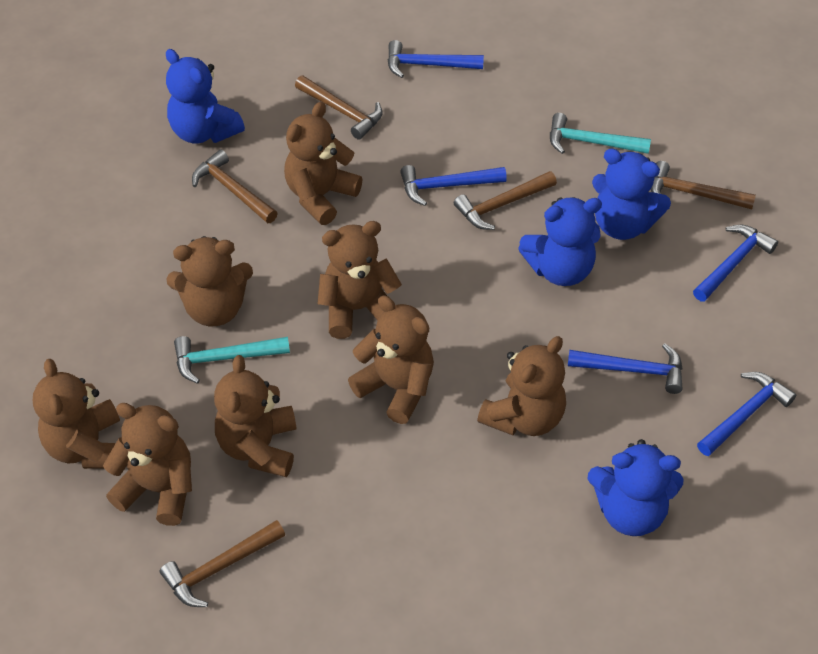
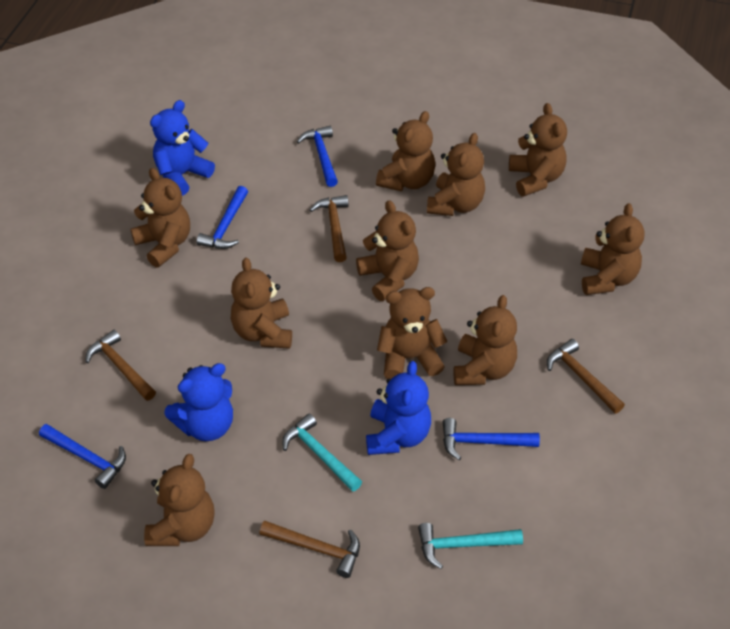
blue hammer: [388,40,484,78] [400,165,507,206] [568,344,683,394] [693,225,778,302] [697,372,796,456] = 5 -> [39,424,126,489] [197,186,248,249] [297,126,338,187] [443,418,540,460] = 4
blue teddy bear: [166,49,245,144] [518,197,602,286] [588,439,684,536] [592,148,671,240] = 4 -> [150,100,215,196] [164,363,233,441] [366,361,431,455] = 3
brown hammer: [160,520,285,607] [192,150,278,223] [295,75,382,140] [454,171,557,230] [651,161,756,209] = 5 -> [85,330,156,401] [259,520,360,578] [310,195,348,262] [547,339,625,414] = 4
brown teddy bear: [33,359,120,469] [103,403,192,526] [167,236,253,326] [214,355,296,477] [284,102,362,225] [318,221,402,339] [348,296,434,424] [477,336,566,436] = 8 -> [131,168,190,268] [144,454,215,546] [231,257,292,349] [356,200,419,301] [376,111,435,191] [377,287,448,379] [427,133,485,216] [453,295,517,385] [509,103,567,197] [581,203,645,295] = 10

